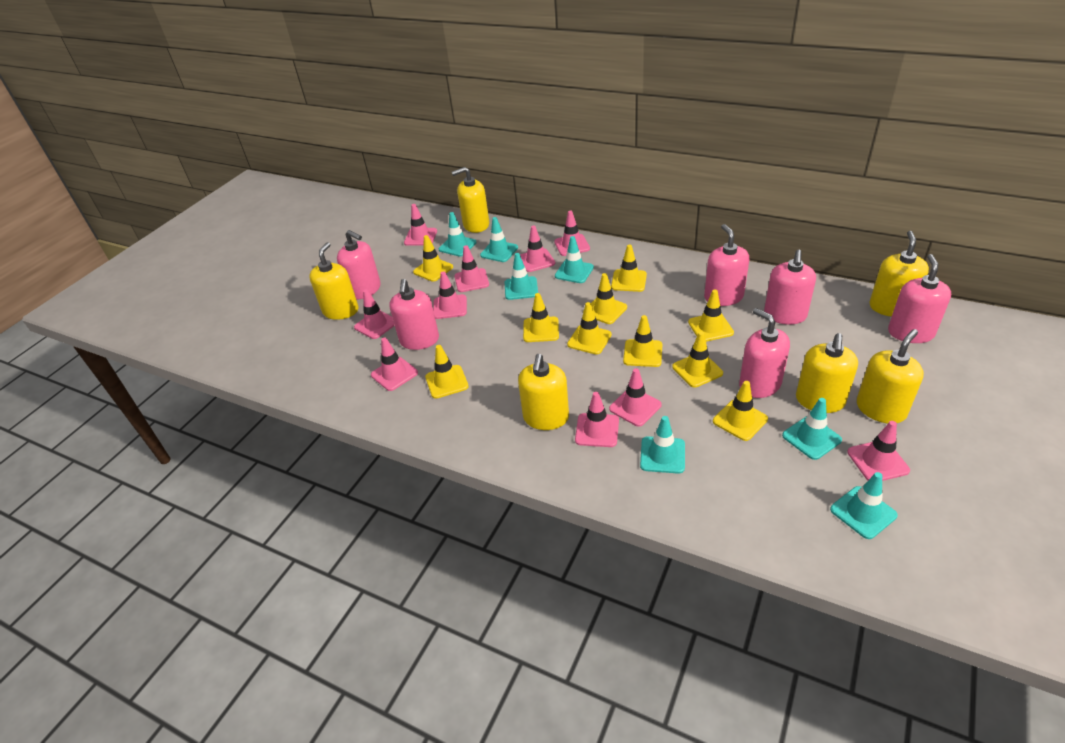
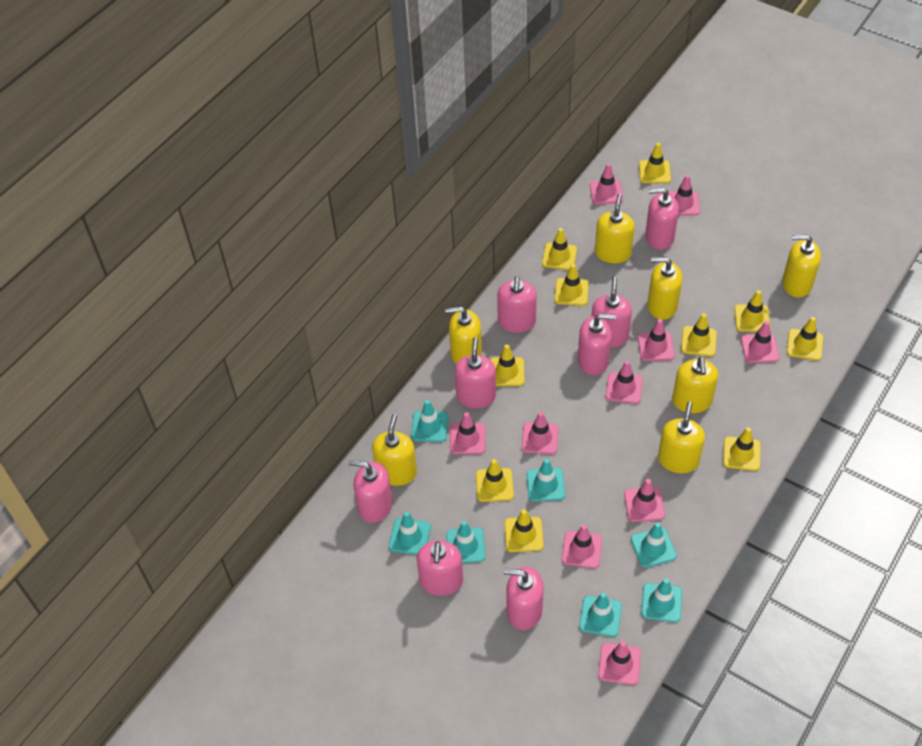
pink soap dispenser: [337,230,381,299] [389,279,439,350] [704,224,749,306] [739,308,790,398] [764,250,816,325] [888,254,951,343] = 6 -> [349,460,393,523] [417,540,463,596] [455,337,496,408] [497,276,537,333] [504,567,544,630] [578,314,616,376] [591,277,632,348] [645,188,679,250] = 8
yellow soap dispenser: [309,242,359,320] [452,167,489,233] [518,354,569,430] [796,333,858,413] [857,329,924,423] [870,231,929,317] = 6 -> [372,414,417,486] [445,307,482,364] [595,194,635,263] [647,257,682,320] [658,402,705,473] [672,357,718,413] [782,235,821,297] = 7

